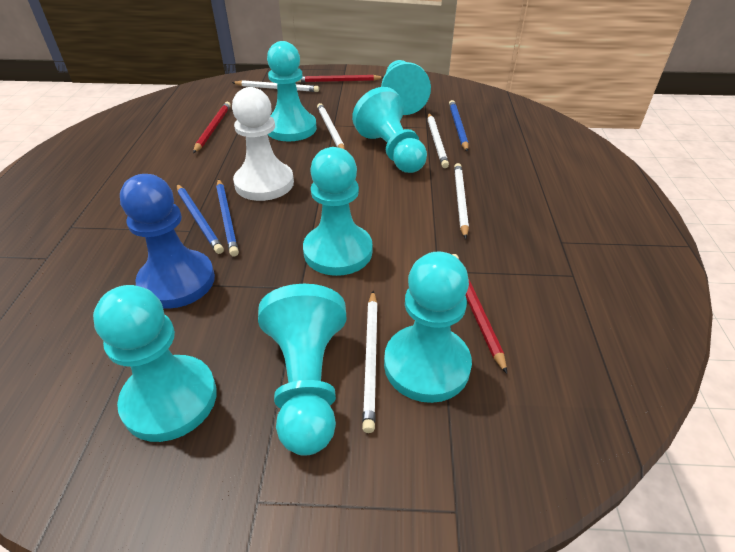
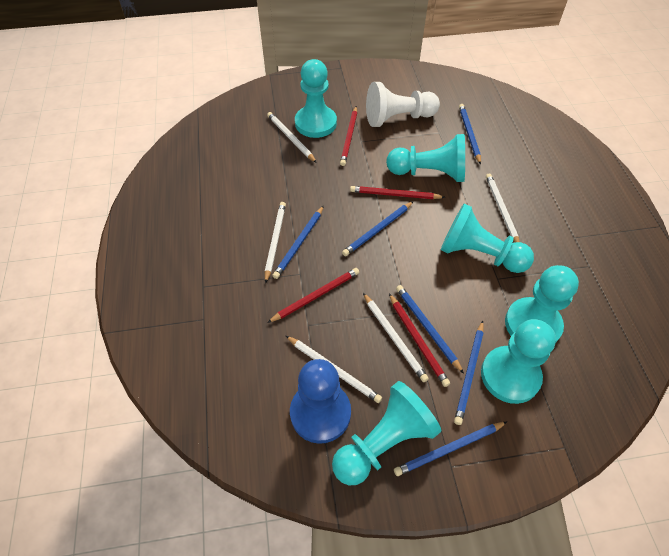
blue pencil: [177,184,224,254] [216,179,239,256] [449,100,469,152] = 3 -> [272,206,324,279] [342,201,414,256] [394,422,507,476] [396,285,464,374] [454,321,484,425] [459,104,481,164] = 6
red pencil: [193,102,231,153] [297,75,384,82] [452,254,507,374] = 3 -> [267,268,359,323] [340,106,357,166] [350,186,445,199] [389,293,450,387] = 4
turquoise pawn: [93,285,217,442] [258,284,346,455] [267,41,317,142] [303,147,373,276] [352,87,427,173] [381,60,431,115] [384,252,472,403] = 7 -> [295,59,337,138] [332,381,441,485] [386,134,465,182] [441,203,534,273] [481,319,556,404] [505,265,579,342] = 6

